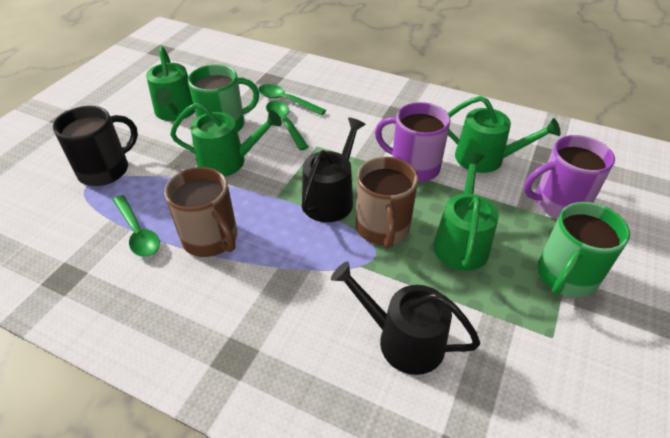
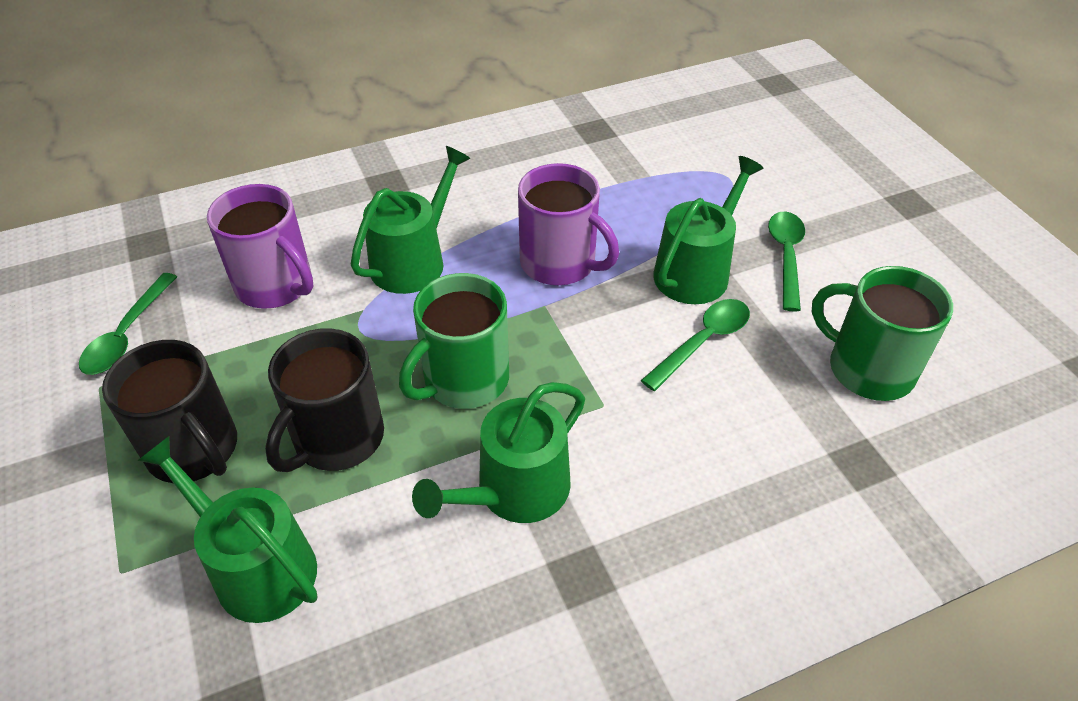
black mug: [53,106,138,186] = 1 -> [102,340,237,483] [265,328,384,472] = 2
black watering can: [302,118,366,222] [331,262,480,375] = 2 -> none = 0
brown mug: [164,167,237,257] [355,157,418,248] = 2 -> none = 0

